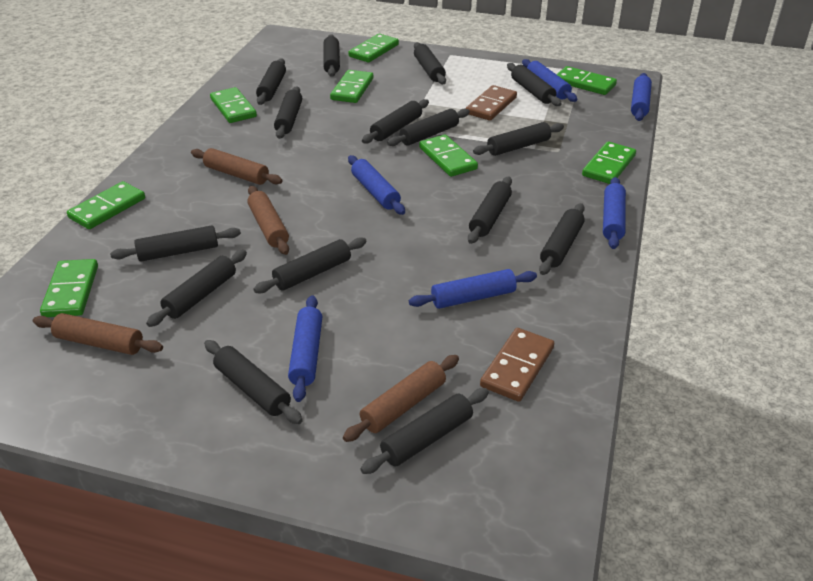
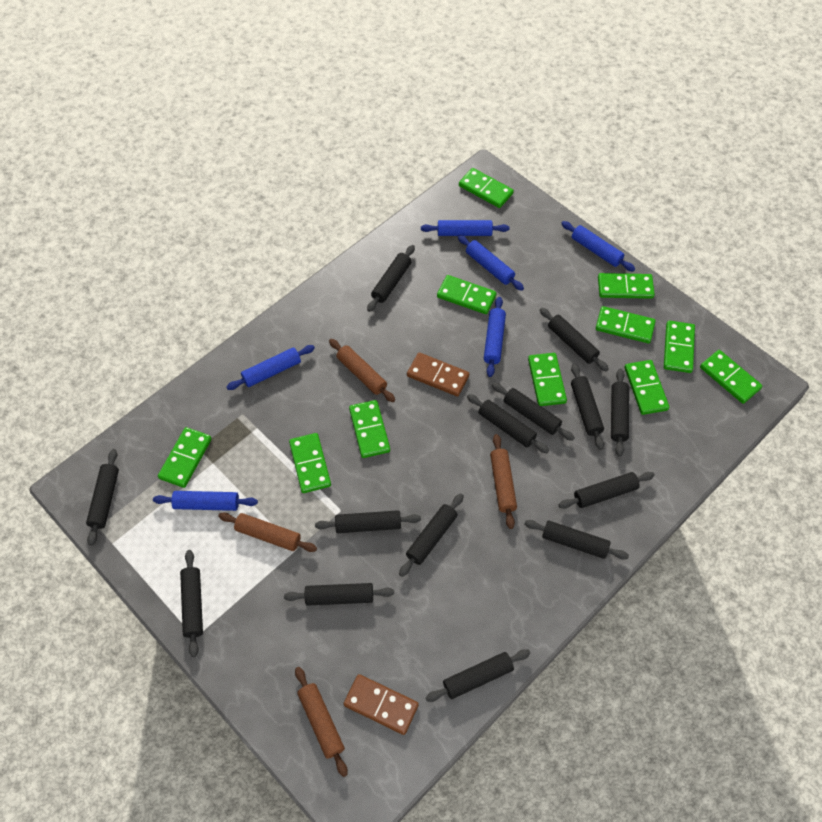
black rolling pin: [110,225,241,262] [146,250,247,327] [204,340,303,424] [254,237,367,293] [256,58,286,105] [274,86,302,139] [323,34,340,77] [360,388,489,474] [362,99,429,144] [387,109,470,146] [414,42,446,84] [468,176,512,244] [473,122,564,156] [507,63,562,106] [539,203,585,275] = 15 -> [86,449,119,546] [180,550,203,657] [284,583,394,606] [315,510,421,533] [367,245,415,312] [399,493,464,577] [426,649,530,702] [467,394,549,453] [492,383,575,441] [525,520,629,560] [540,308,609,372] [558,472,655,509] [571,364,604,450] [611,369,629,456] = 14
green domino: [40,259,98,317] [67,181,145,229] [210,87,257,123] [330,70,373,103] [348,34,399,62] [419,134,478,177] [556,66,617,95] [582,141,636,184] = 8 -> [158,427,212,488] [289,433,331,493] [349,400,390,458] [437,275,496,314] [459,168,514,208] [528,353,567,406] [596,306,656,343] [598,273,655,299] [625,360,669,415] [664,321,695,373] [700,350,762,404] = 11

